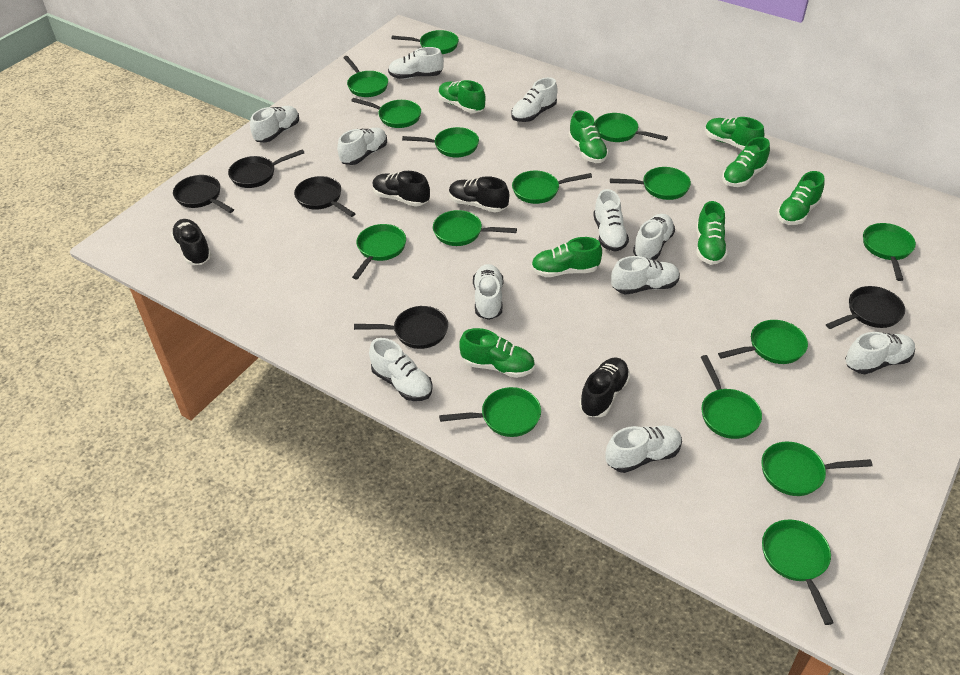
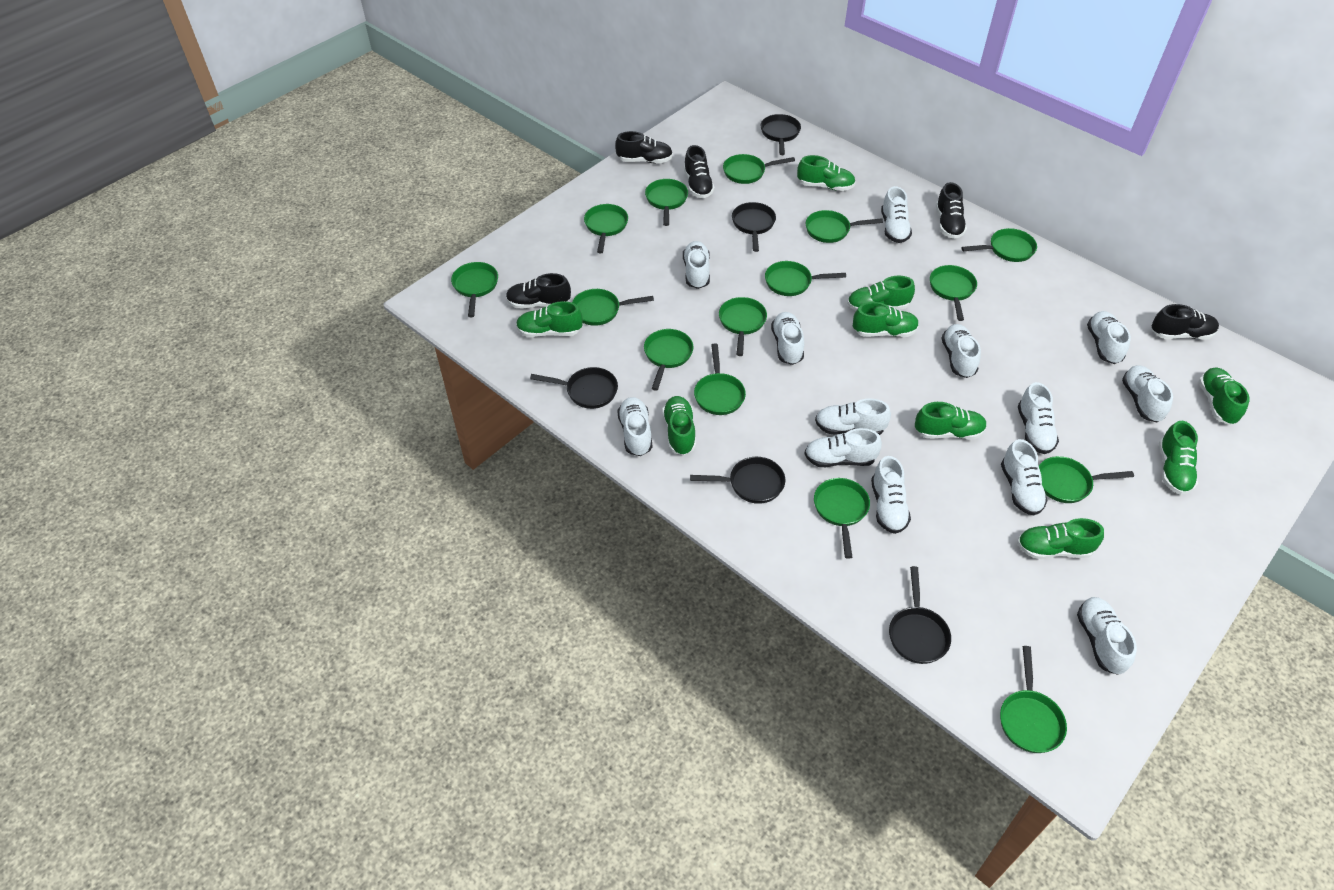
black shoe: [171,219,212,265] [372,171,430,207] [449,176,509,212] [579,357,630,417] = 4 -> [506,273,571,309] [615,131,673,163] [684,145,715,198] [936,182,967,239] [1151,304,1219,339] = 5
green shoe: [438,80,485,113] [459,328,535,378] [531,237,602,277] [569,110,609,163] [696,201,727,265] [705,117,764,150] [722,137,770,187] [777,171,825,225] = 8 -> [516,301,583,337] [662,396,696,455] [797,155,856,191] [847,276,915,311] [853,302,919,337] [915,402,987,439] [1017,518,1104,559] [1159,421,1198,495] [1199,368,1249,425] = 9
white shoe: [250,106,299,142] [337,128,387,165] [369,338,433,401] [388,47,444,79] [473,264,503,320] [511,77,558,122] [593,189,629,252] [605,425,682,473] [611,256,680,295] [633,214,675,260] [845,332,915,374] = 11 -> [617,397,652,456] [683,241,710,289] [771,312,804,365] [804,428,882,467] [815,399,891,435] [871,456,911,534] [881,186,912,243] [942,324,981,378] [1001,439,1048,515] [1018,382,1059,454] [1077,597,1137,675] [1087,311,1131,364] [1122,365,1173,423] = 13

